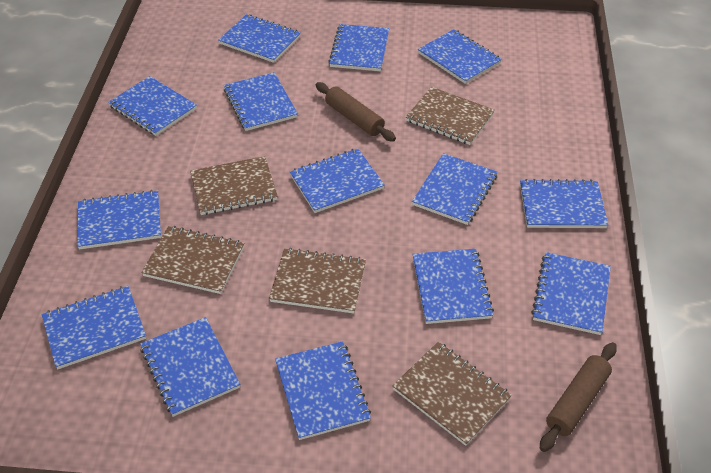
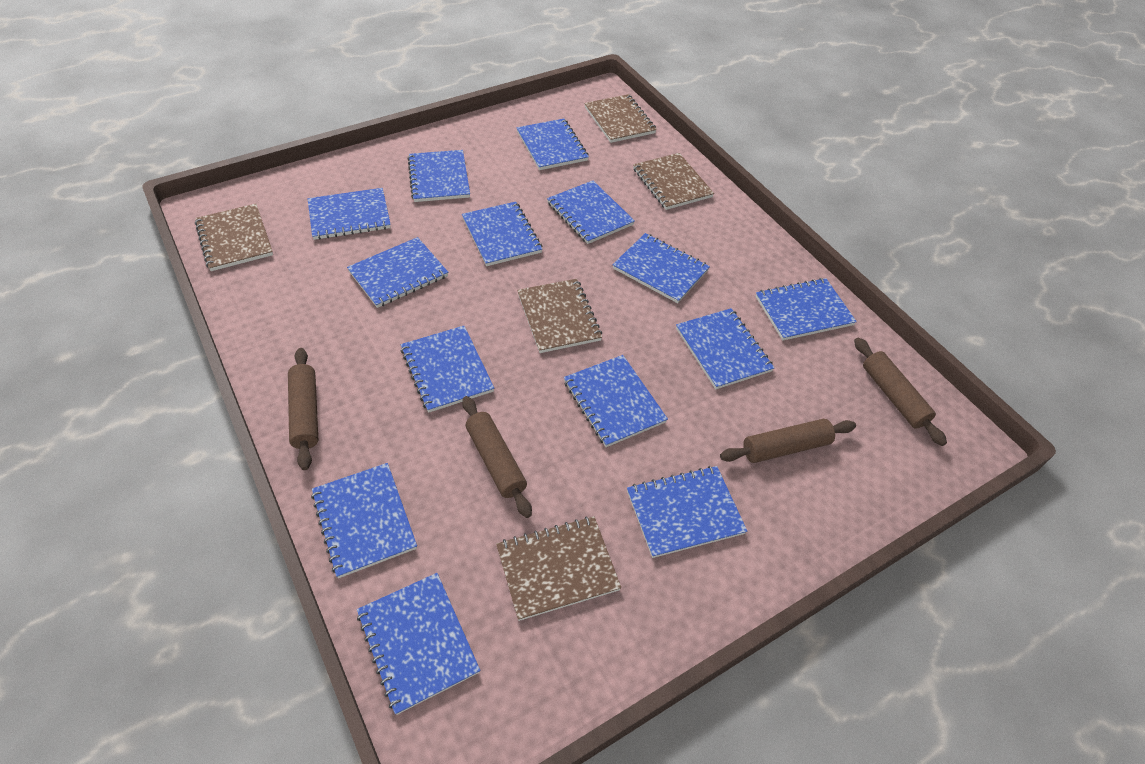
brown rolling pin: [316,82,396,142] [540,342,617,452] = 2 -> [288,348,318,470] [462,396,532,518] [720,419,856,463] [854,338,947,446] = 4

